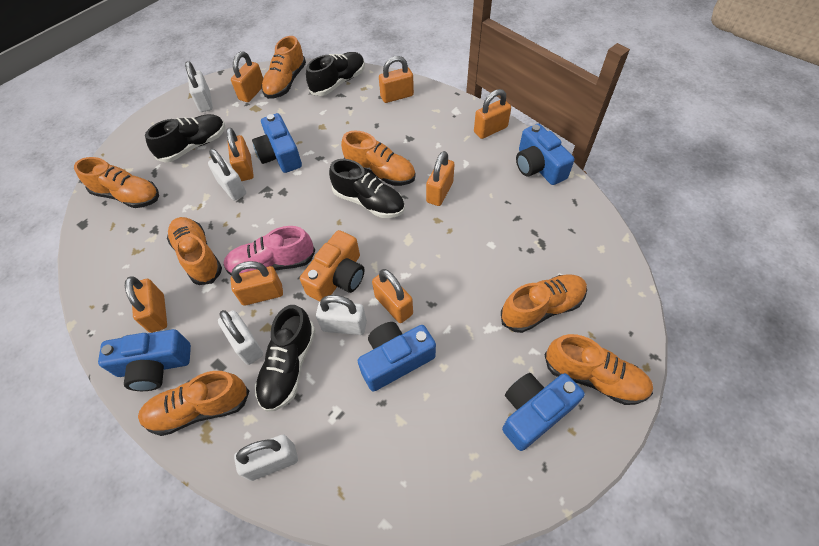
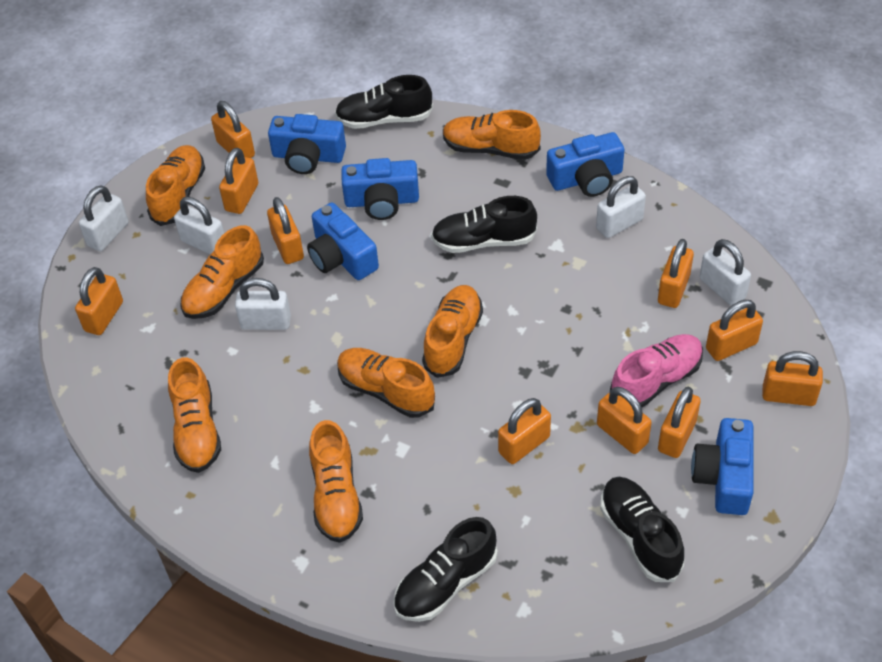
orange camera: [300,230,365,302] = 1 -> none = 0
orange padlock: [125,276,167,333] [226,128,254,181] [231,51,263,102] [231,261,283,306] [372,269,413,323] [379,56,414,103] [426,151,455,206] [474,89,511,139] = 8 -> [75,267,123,335] [211,101,255,158] [219,148,258,214] [267,197,304,264] [498,398,551,464] [597,387,652,454] [658,239,694,308] [658,387,701,458] [706,300,763,361] [762,351,823,406] = 10

